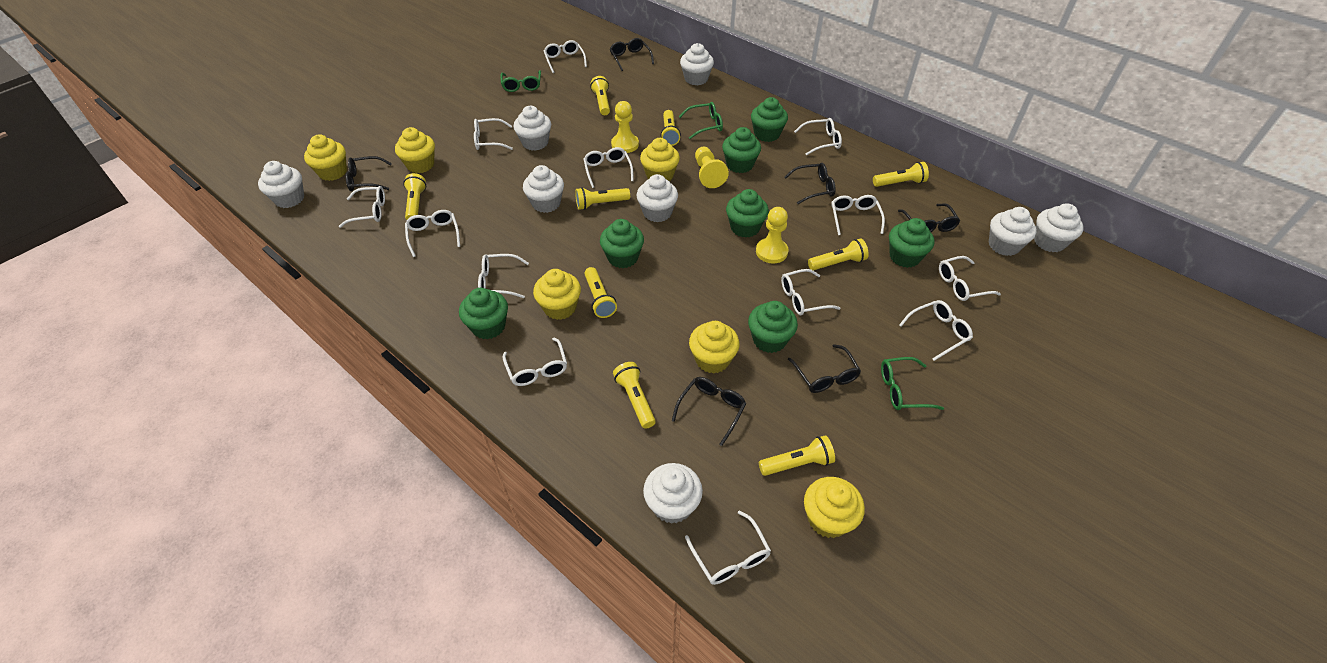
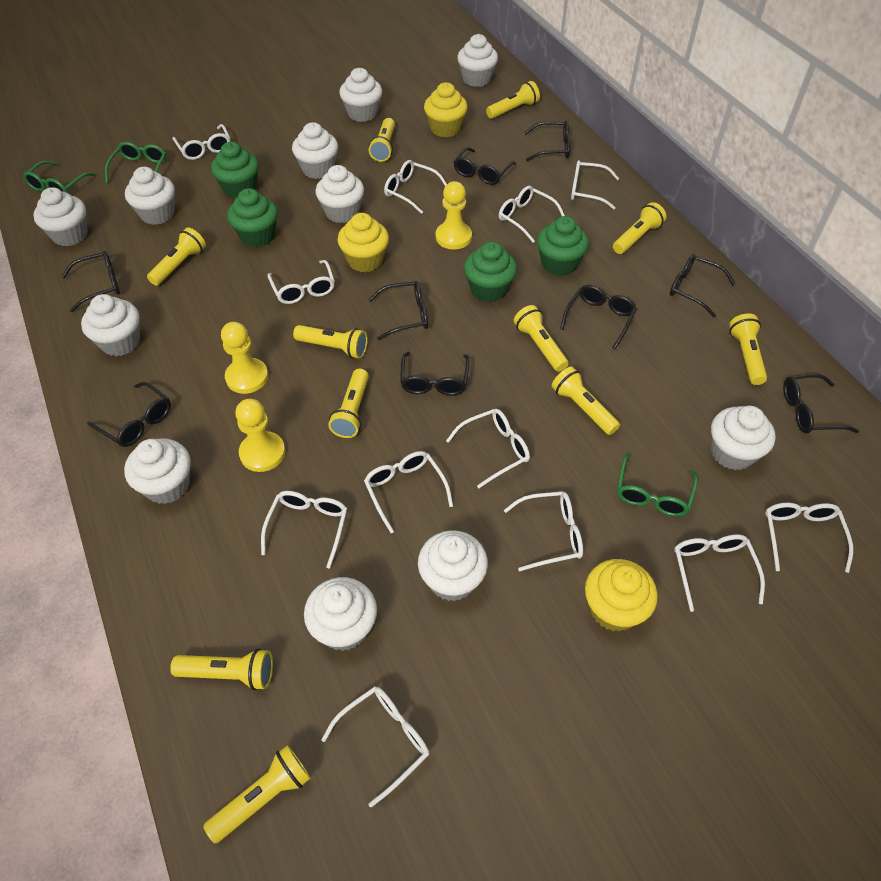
black glasses: [345,156,392,191] [610,38,654,71] [672,377,746,446] [785,163,836,204] [788,344,861,393] [898,203,960,232] = 6 -> [62,251,120,312] [87,382,171,447] [368,281,428,340] [400,352,469,396] [454,147,516,185] [524,120,571,161] [560,285,637,350] [670,254,735,318] [783,374,859,434] = 9
green cupcake: [459,288,508,339] [600,219,644,268] [722,127,761,173] [726,189,769,238] [748,301,798,353] [751,97,788,142] [889,218,934,268] = 7 -> [211,142,259,198] [227,188,278,247] [464,242,517,302] [537,216,589,276] = 4
white cupcake: [258,161,304,208] [514,106,551,151] [523,165,564,213] [637,174,678,222] [643,463,703,524] [680,43,714,85] [989,207,1037,256] [1034,203,1084,253] = 8 -> [33,187,88,246] [81,294,140,356] [124,438,191,504] [125,167,175,225] [292,122,338,179] [304,577,377,651] [315,165,364,223] [339,68,382,122] [418,530,488,602] [457,34,498,87] [711,406,776,470] = 11
white glasses: [338,186,385,228] [405,210,460,257] [474,118,513,150] [478,254,529,298] [502,338,567,386] [544,40,587,73] [583,147,634,188] [685,511,771,585] [781,269,841,315] [794,118,842,155] [831,195,885,235] [899,300,973,361] [939,256,1001,301] = 13 -> [172,124,230,160] [261,491,347,568] [267,260,335,304] [321,686,429,808] [364,451,453,533] [384,160,447,214] [446,409,530,488] [499,186,565,243] [504,491,583,572] [571,160,619,210] [674,534,765,612] [765,503,853,573] = 12
yellow cupcake: [304,134,347,181] [395,127,435,173] [533,269,581,320] [640,138,680,181] [689,321,740,374] [804,477,865,538] = 6 -> [338,213,389,272] [424,83,468,137] [585,559,658,632] = 3
yellow flashlight: [403,173,426,220] [575,187,630,210] [584,267,617,318] [590,76,610,115] [613,362,656,429] [661,110,681,146] [759,435,835,476] [808,239,869,271] [873,162,929,187] = 9 -> [147,227,206,286] [170,648,273,690] [203,745,311,843] [293,325,368,359] [328,369,369,438] [369,118,395,162] [486,81,540,119] [514,305,569,372] [552,367,620,435] [613,202,666,254] [729,313,767,385] = 11

